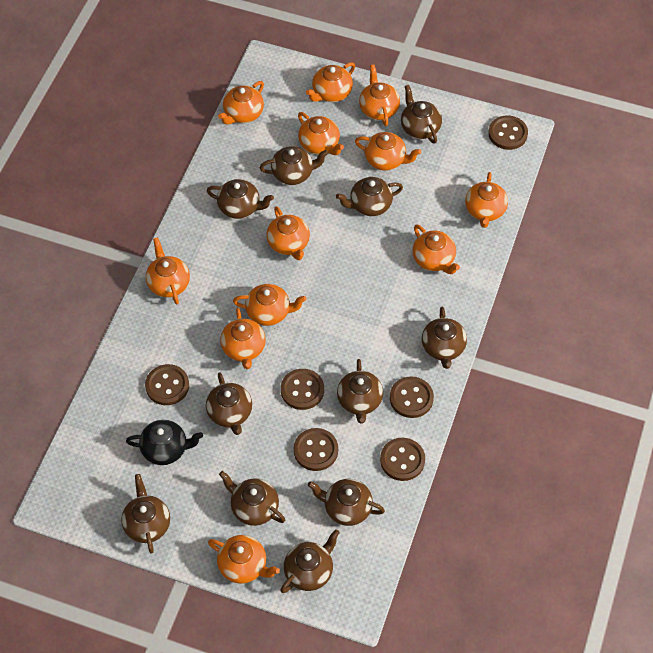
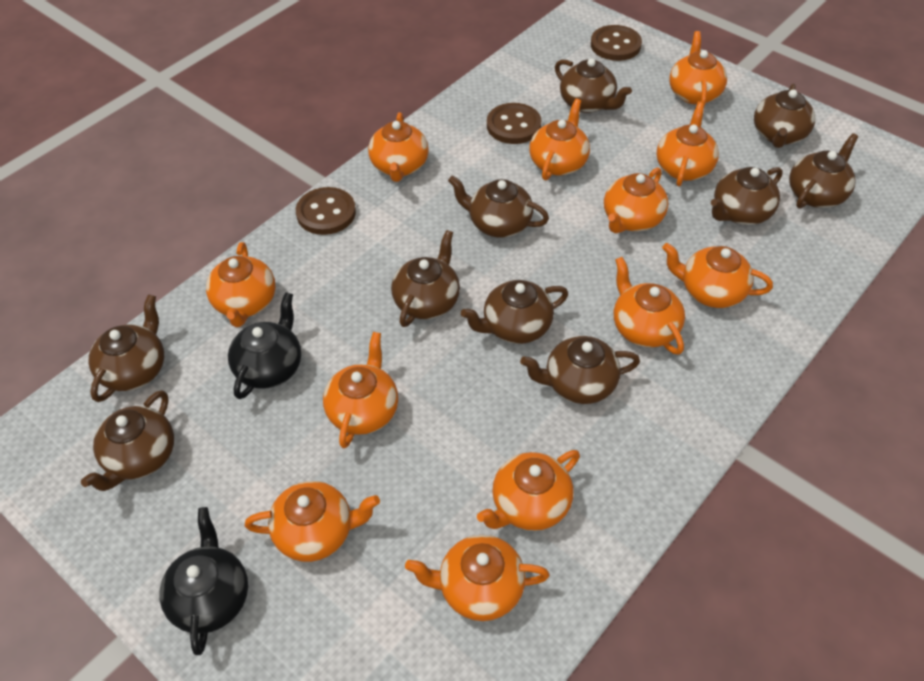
black teapot: [126,420,203,465] = 1 -> [159,507,248,655] [228,292,301,399] = 2
brown button: [145,364,189,405] [281,369,324,410] [294,428,338,471] [380,438,425,481] [390,376,434,418] [488,115,528,150] = 6 -> [296,187,356,235] [487,103,541,144] [591,25,642,61] = 3
brown teapot: [121,474,170,554] [206,179,274,219] [206,372,252,435] [219,471,285,526] [260,146,329,185] [281,529,340,593] [308,479,385,526] [336,177,403,216] [337,359,383,423] [401,84,442,144] [422,307,467,369] = 11 -> [81,390,174,491] [89,294,164,402] [391,230,460,327] [448,175,549,238] [461,280,568,344] [520,336,640,404] [555,58,632,113] [711,167,783,225] [754,84,815,148] [789,133,859,209] = 10

